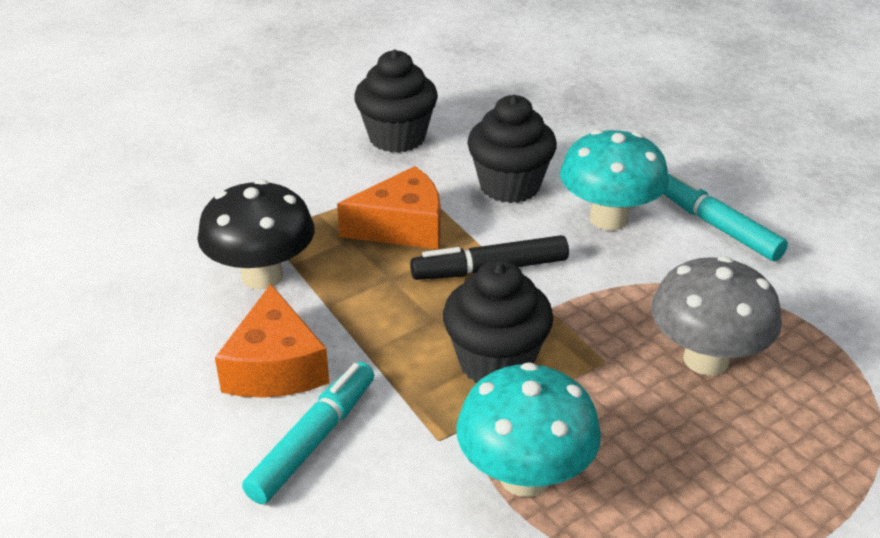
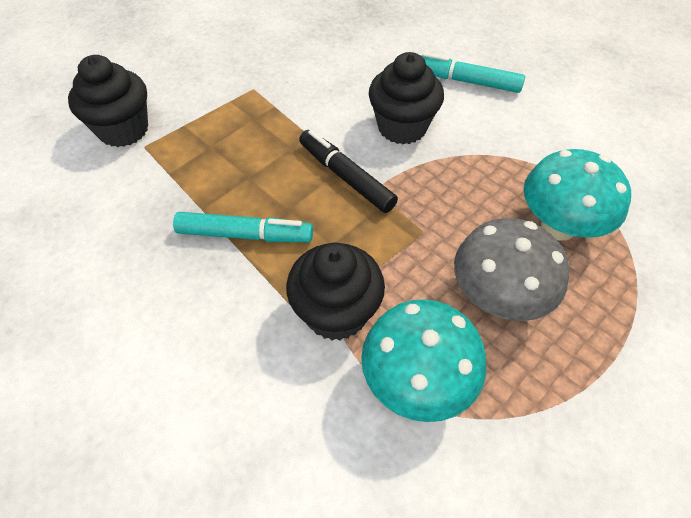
black mushroom: [197,179,315,289] = 1 -> none = 0
orange cheese: [215,284,329,398] [337,166,440,249] = 2 -> none = 0

